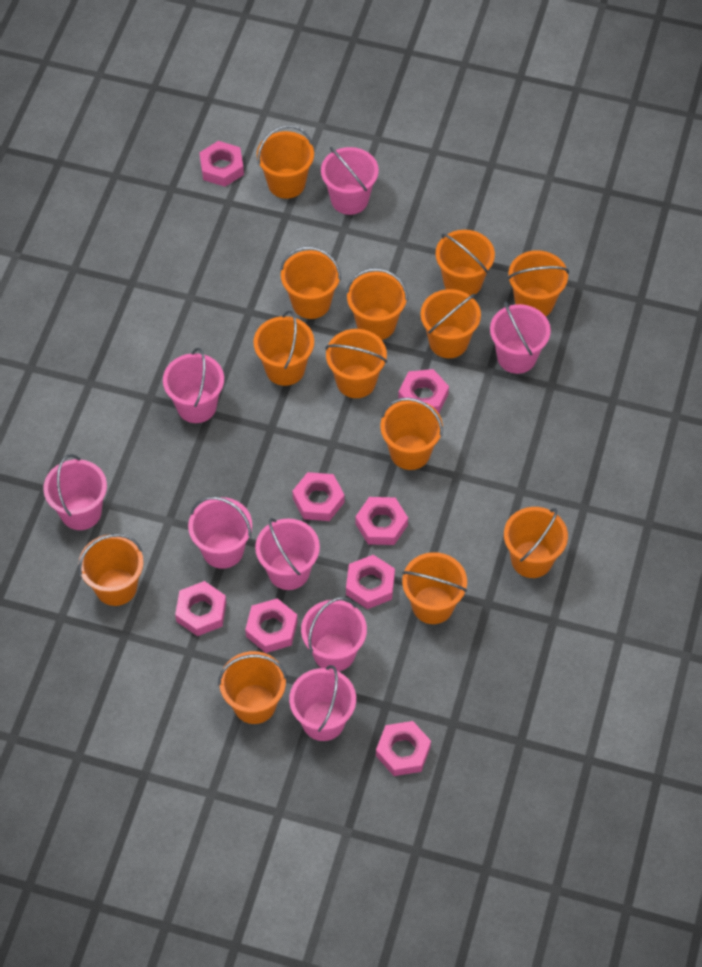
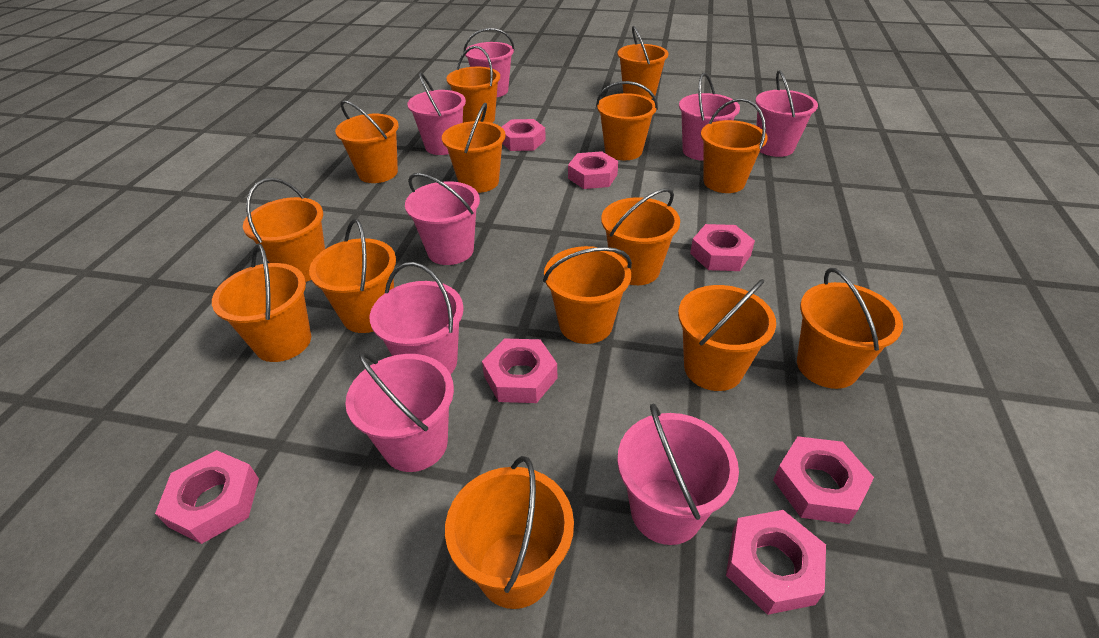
orange bucket: [78,534,144,606] [218,651,287,724] [253,311,314,386] [257,125,314,199] [280,247,341,319] [326,329,387,398] [346,268,408,340] [380,398,443,470] [402,552,467,624] [420,289,481,358] [436,230,495,296] [504,507,568,578] [508,250,569,316] = 13 -> [212,244,311,362] [243,178,325,282] [309,219,396,333] [335,100,399,183] [442,103,506,193] [445,456,574,609] [446,46,500,123] [543,246,632,344] [596,81,658,160] [601,188,680,285] [617,26,668,99] [678,279,776,391] [701,98,768,193] [797,268,903,389] = 14
pink nut: [175,581,226,636] [199,141,244,187] [245,598,298,653] [292,472,345,521] [346,555,395,609] [355,497,408,545] [376,721,431,776] [398,369,449,413] = 8 -> [155,450,259,544] [482,339,557,403] [502,119,546,151] [568,151,618,189] [690,224,755,271] [726,510,826,615] [773,436,874,524] = 7

